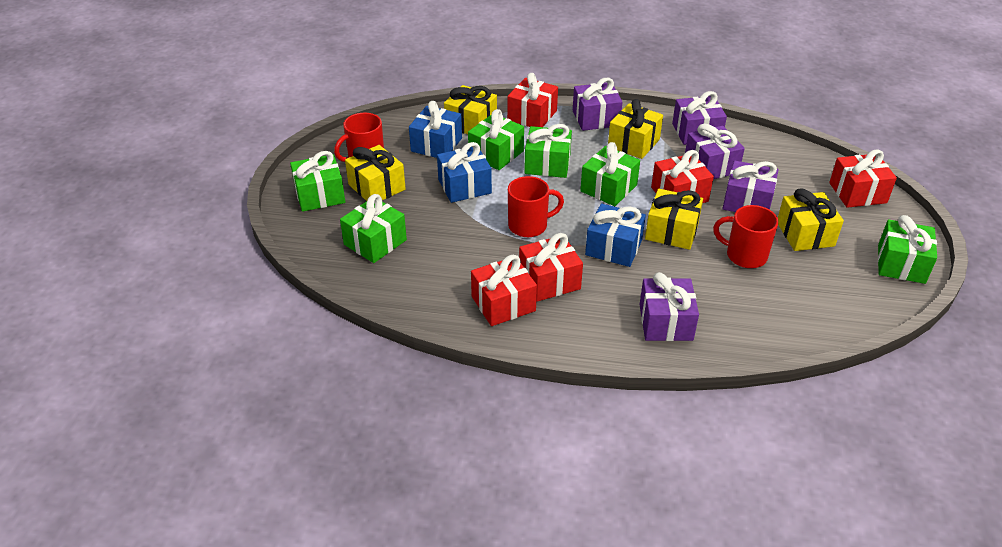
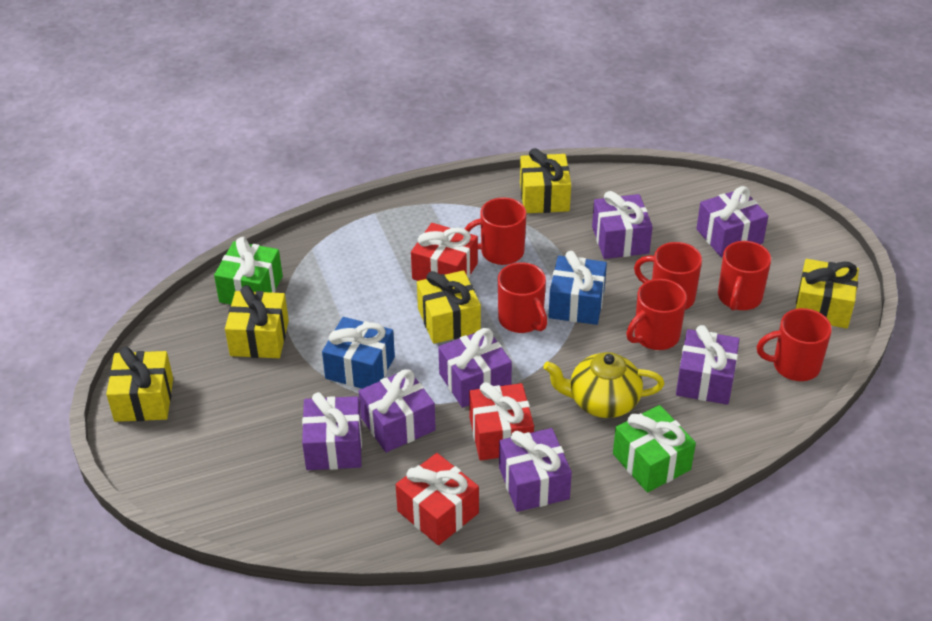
blue gift: [409,101,462,158] [437,142,492,203] [585,204,646,267] = 3 -> [322,317,395,389] [549,251,607,325] = 2
green gift: [290,151,345,212] [340,194,407,263] [468,109,524,170] [524,124,572,178] [580,142,640,206] [878,215,937,284] = 6 -> [214,237,283,305] [613,405,696,492] = 2
purple gift: [573,78,623,131] [639,272,699,341] [672,91,727,145] [685,124,745,179] [722,160,779,212] = 5 -> [302,392,362,470] [359,369,436,452] [438,328,512,408] [499,428,572,512] [592,191,653,259] [676,325,740,405] [696,186,768,257] = 7
red gift: [471,255,537,326] [507,73,558,127] [519,233,583,302] [651,150,714,203] [829,150,897,208] = 5 -> [396,453,479,545] [411,223,478,281] [469,382,534,461] = 3
red mug: [334,113,384,162] [508,176,564,237] [713,205,779,268] = 3 -> [464,198,526,265] [498,263,547,333] [626,279,687,350] [634,242,702,310] [718,241,771,310] [757,308,832,381] = 6
yellow teapot: none = 0 -> [543,352,664,418] = 1

